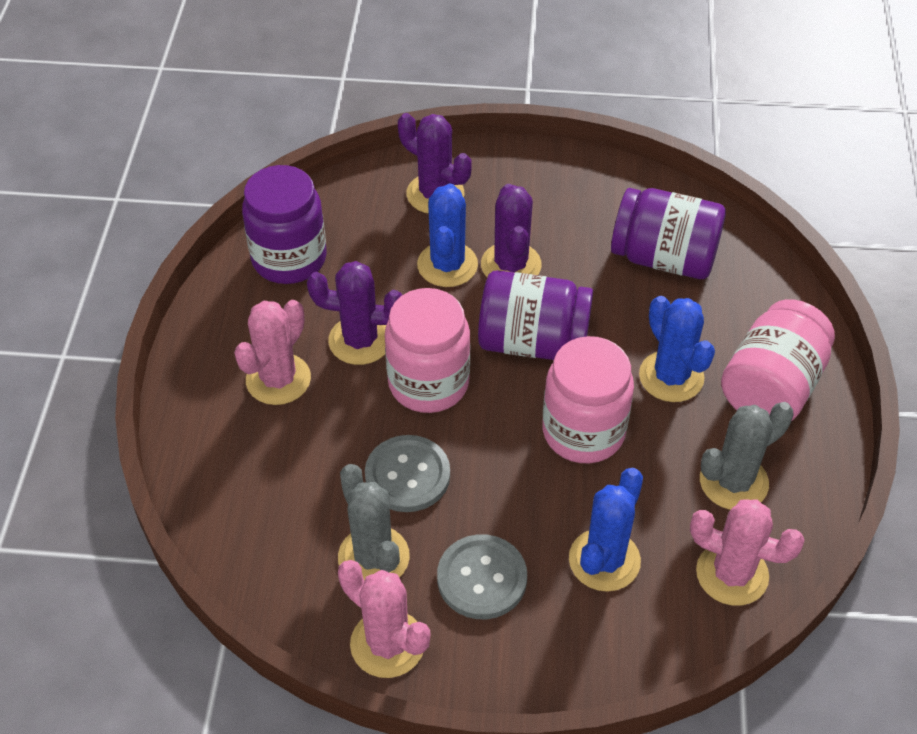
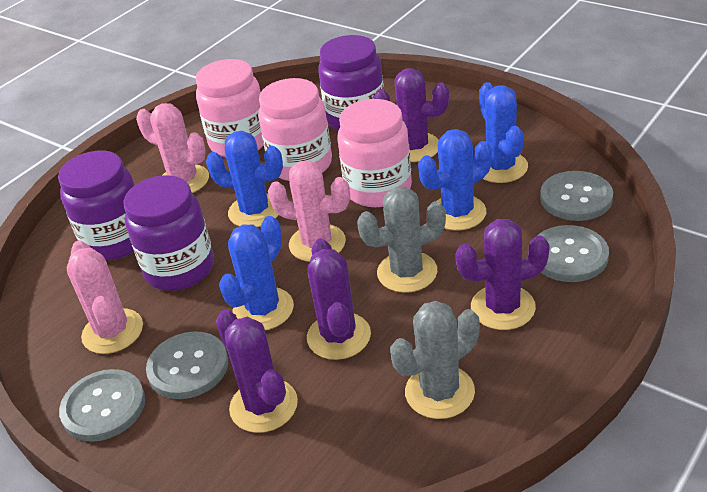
blue cactus: [417,184,478,287] [569,468,643,592] [639,296,715,402] = 3 -> [206,131,283,227] [219,216,294,330] [418,129,492,231] [479,82,528,183] = 4
grey button: [365,435,450,512] [437,534,527,619] = 2 -> [59,369,145,442] [146,331,228,399] [537,225,609,282] [540,171,613,221] = 4
purple cactus: [307,261,402,365] [398,113,472,214] [481,184,542,277] = 3 -> [216,310,298,433] [307,239,371,360] [373,68,449,162] [455,219,550,330] = 4

